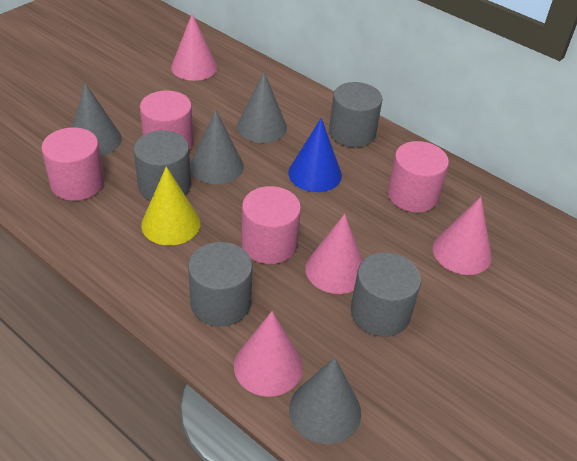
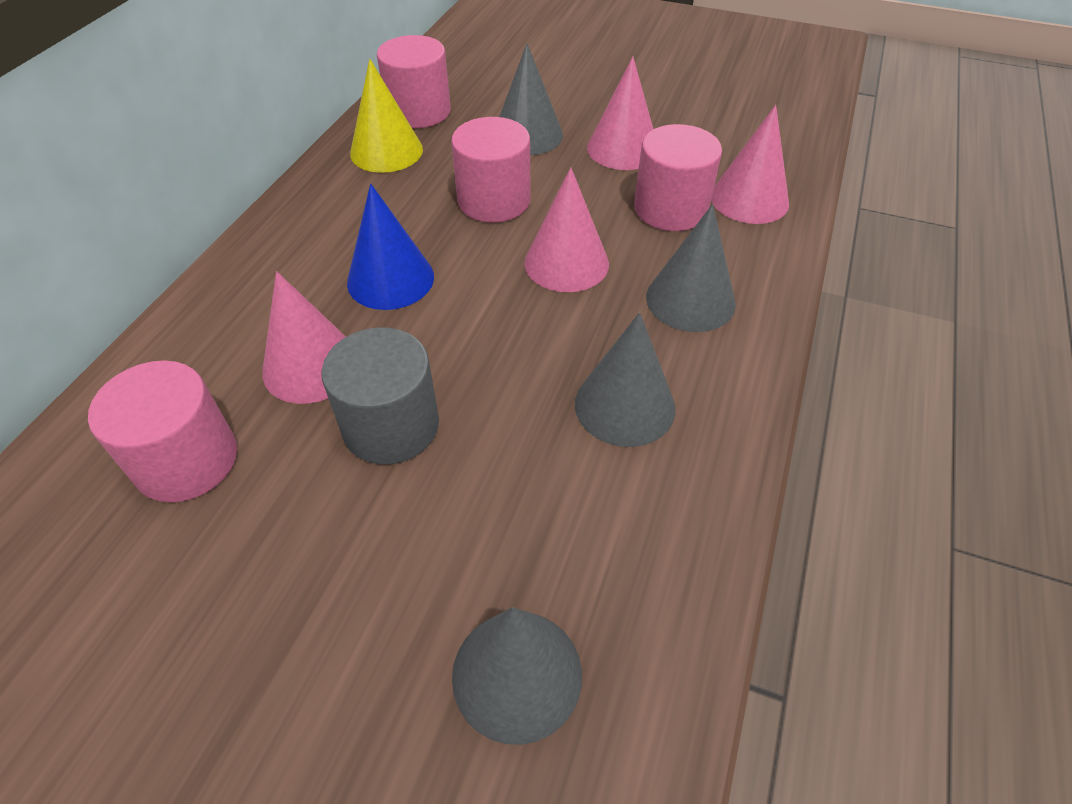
grey cylinder: [134,130,191,201] [188,242,253,326] [329,82,382,147] [351,252,421,337] = 4 -> [321,327,439,464] = 1

